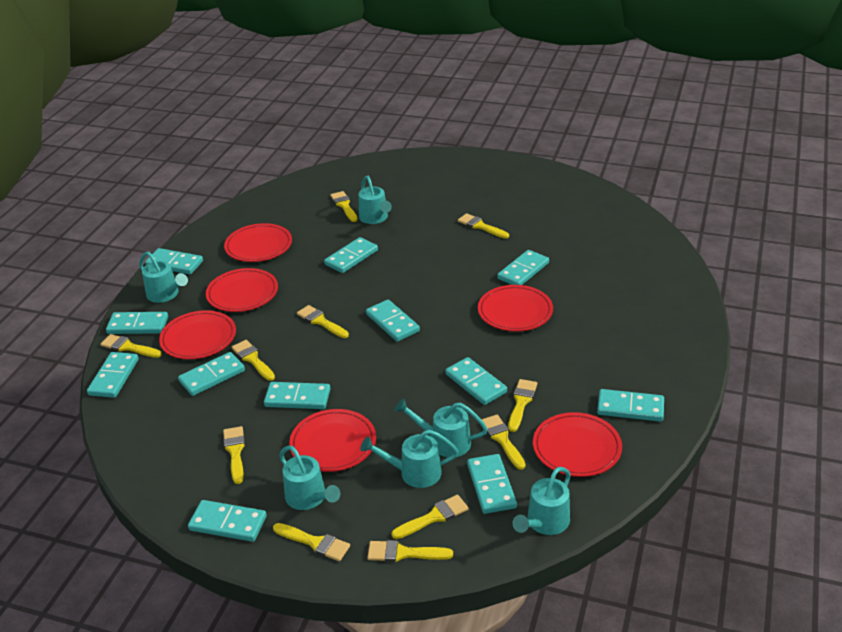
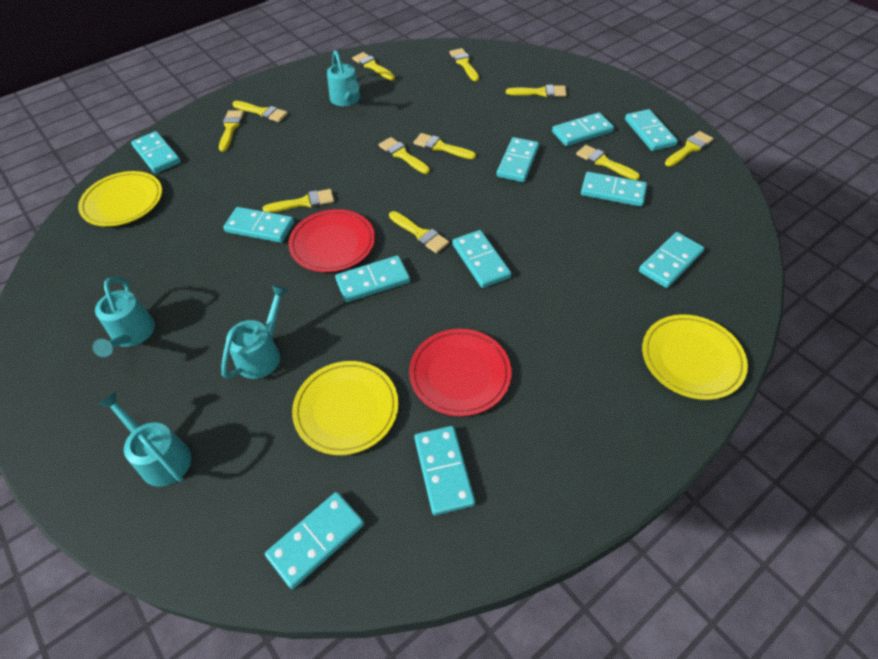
red plate: [159,310,236,359] [206,268,278,312] [224,223,292,262] [289,409,376,472] [478,285,553,332] [533,412,622,477] = 6 -> [288,209,375,272] [409,329,511,416] = 2
turquoise domino: [87,352,139,398] [106,312,168,334] [145,248,203,274] [178,352,245,396] [188,500,267,542] [264,382,330,409] [324,237,378,273] [366,300,420,342] [445,357,507,405] [467,454,517,514] [497,250,549,285] [597,389,664,422] = 12 -> [131,131,181,174] [223,207,294,243] [265,492,364,589] [335,255,410,302] [414,426,475,515] [452,230,511,288] [497,137,539,182] [552,112,614,146] [581,172,647,207] [625,109,678,151] [639,232,704,288] = 11
turquoise watering can: [139,251,188,303] [279,446,340,510] [359,176,392,224] [360,430,459,488] [395,398,488,458] [513,467,571,535] = 6 -> [93,277,155,357] [98,392,192,487] [221,285,289,379] [327,50,360,106] = 4
yellow plate: none = 0 -> [78,171,162,227] [292,361,399,455] [642,314,748,400] = 3

